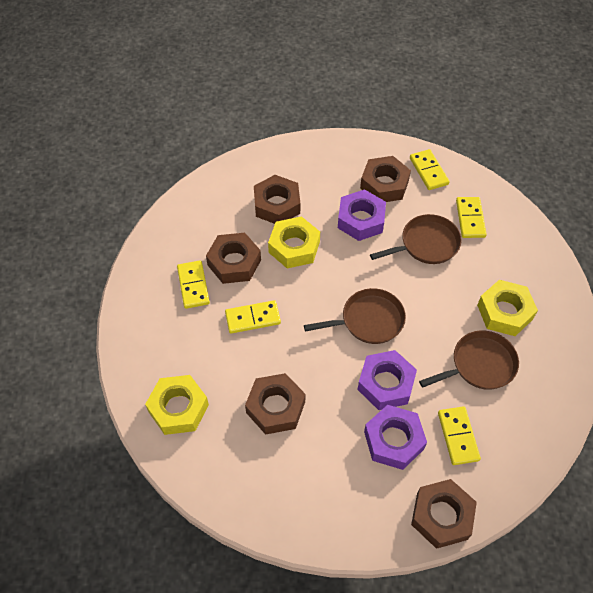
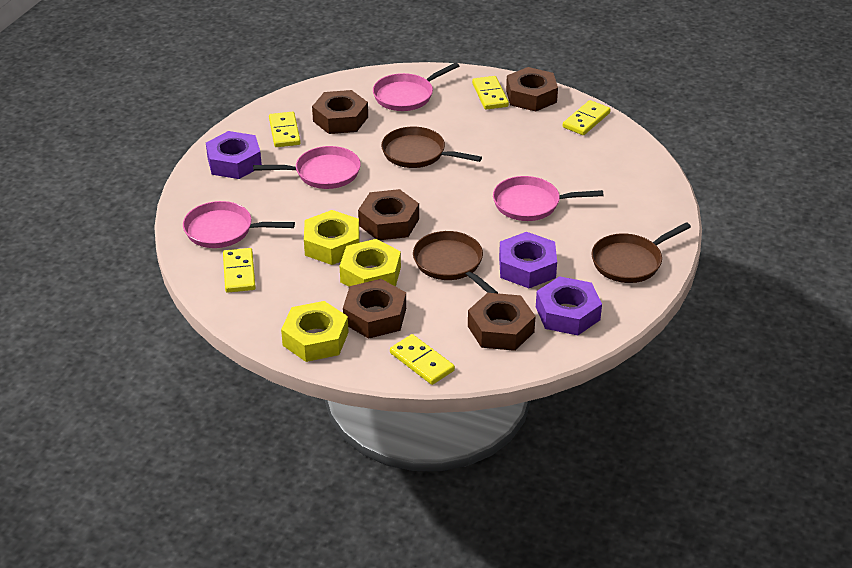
pink pan: none = 0 -> [183,201,295,248] [253,146,361,189] [373,63,459,111] [493,176,603,221] = 4

